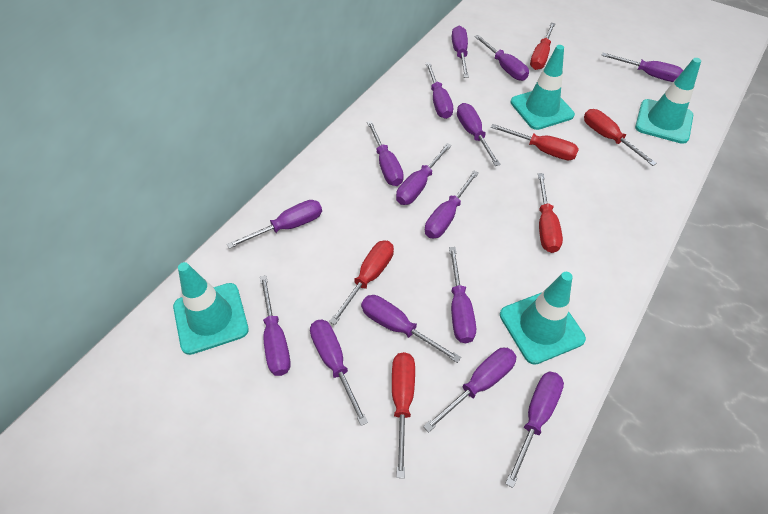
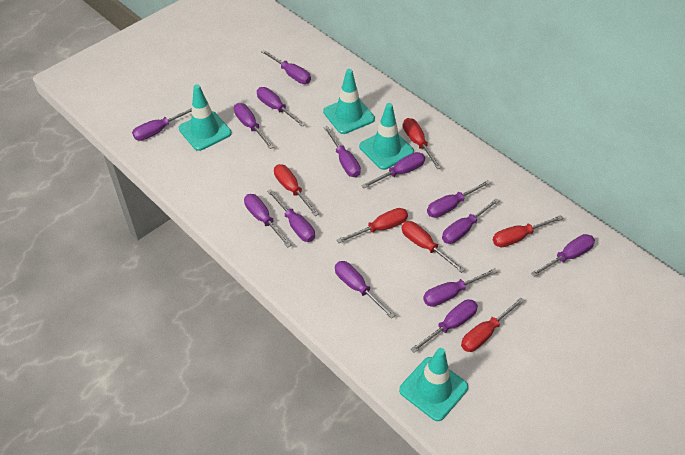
purple screwdriver: [227,200,322,249] [260,275,291,376] [310,319,368,426] [361,295,461,363] [367,121,404,186] [396,143,452,205] [423,348,517,433] [425,171,479,239] [426,62,453,119] [449,247,476,343] [452,26,469,78] [457,103,501,166] [475,35,529,81] [505,371,564,488] [601,53,683,82] = 15 -> [132,108,192,141] [234,103,274,149] [244,194,292,248] [257,87,306,127] [261,50,311,84] [267,189,315,242] [324,126,361,177] [335,261,395,319] [361,152,425,188] [411,299,478,353] [423,268,497,307] [427,180,491,218] [442,198,499,244] [530,234,595,277] = 14

